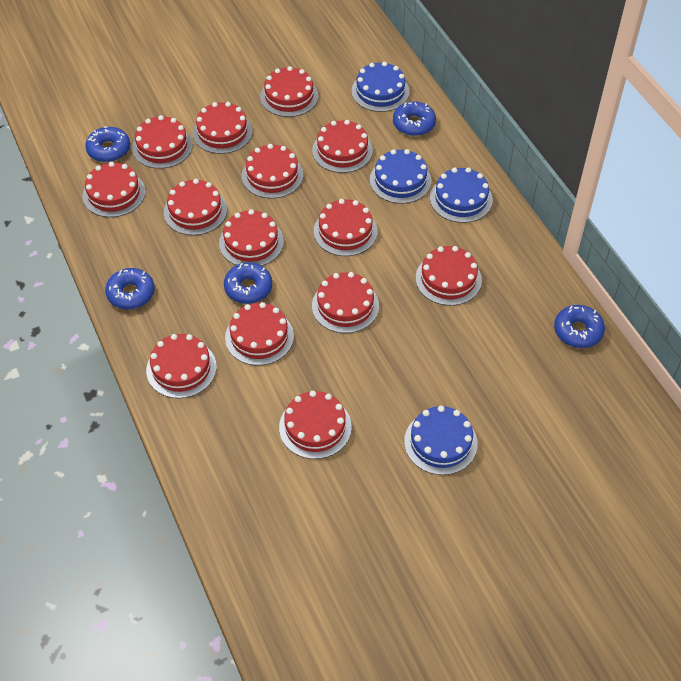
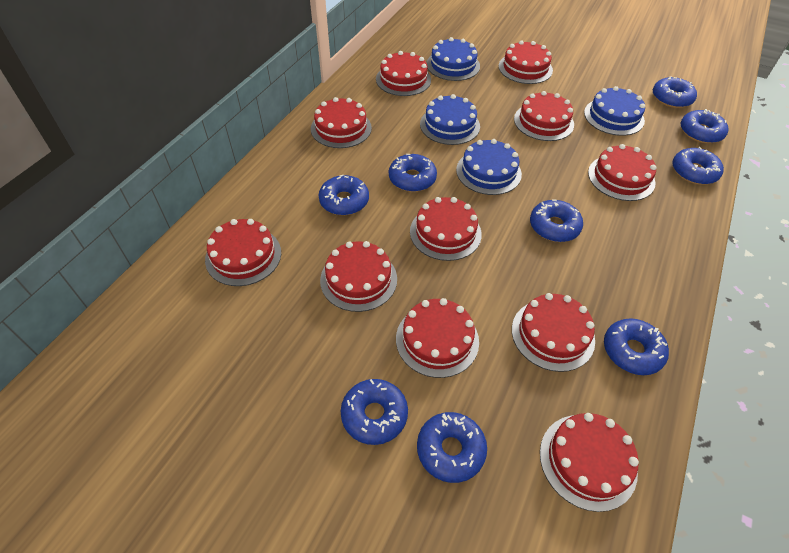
blue donut: [85,127,130,162] [105,268,155,310] [224,263,272,304] [393,101,436,136] [554,305,605,348] = 5 -> [319,175,369,215] [341,379,408,445] [389,154,437,192] [417,412,487,483] [530,199,583,242] [604,318,669,375] [653,76,697,108] [672,147,724,185] [681,109,729,144] = 9
red cake: [82,162,145,217] [132,115,193,169] [146,334,217,398] [164,179,227,235] [193,102,253,154] [219,209,284,266] [225,302,294,365] [242,144,303,199] [260,66,318,117] [279,391,352,459] [312,120,373,173] [312,272,379,333] [314,199,378,256] [416,246,482,306] = 14 -> [205,219,281,286] [311,97,372,148] [320,241,397,312] [376,51,431,96] [396,298,479,378] [410,197,482,261] [499,40,553,84] [512,293,595,372] [514,91,574,141] [540,413,639,512] [588,144,657,201] = 11

